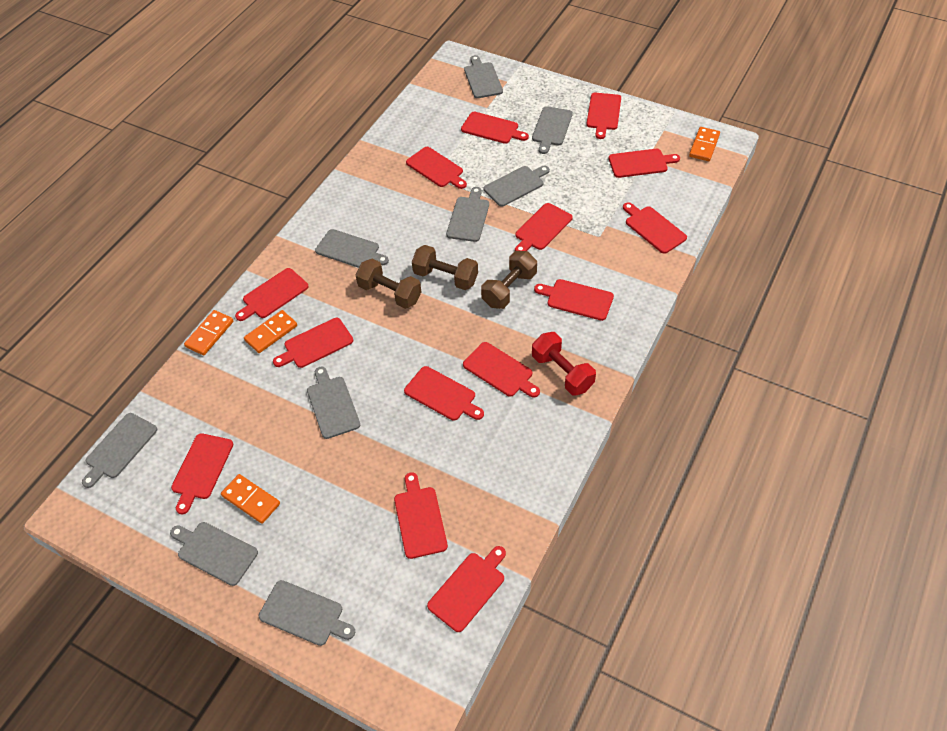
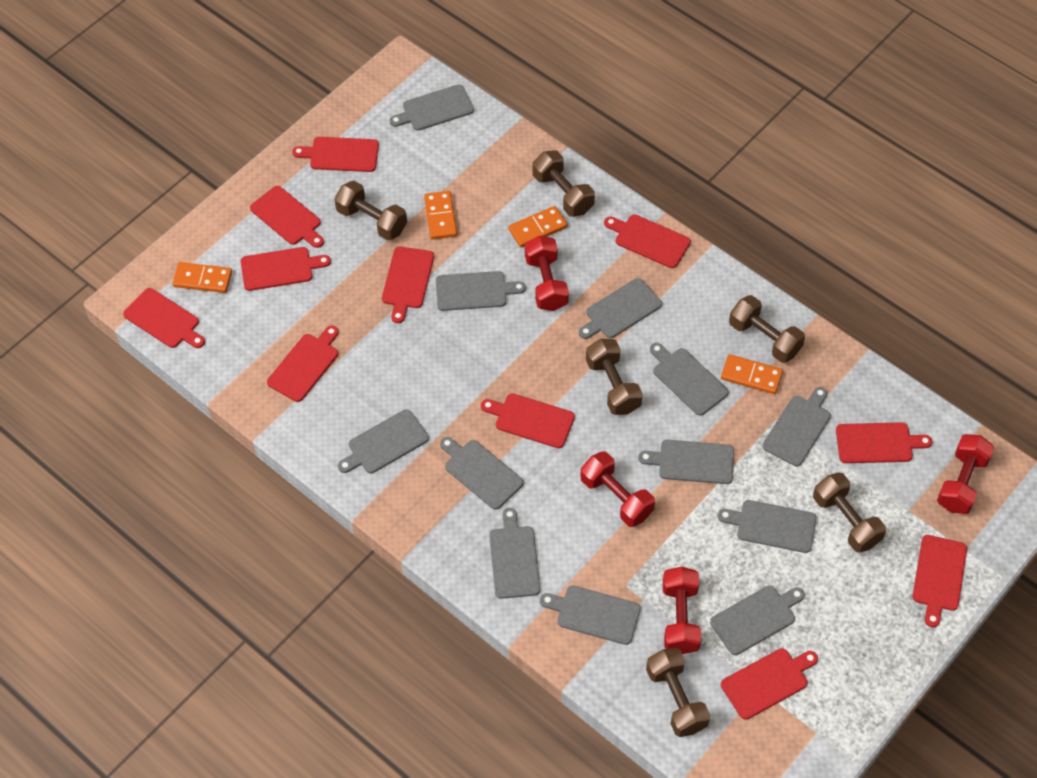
brown dumbbell: [355,258,421,309] [412,245,478,290] [481,251,537,309] = 3 -> [334,181,407,241] [533,150,595,217] [586,339,643,415] [646,648,710,737] [729,295,805,363] [813,472,886,553] = 6
grey cutting board: [82,413,157,488] [170,522,258,586] [259,580,355,646] [307,366,360,439] [315,229,389,268] [446,187,489,242] [464,55,503,98] [484,166,550,207] [532,106,573,154] = 9 -> [338,409,429,473] [389,84,474,131] [436,271,526,311] [440,437,524,510] [489,508,540,599] [540,585,641,645] [579,278,662,339] [638,440,734,484] [650,343,729,416] [710,586,805,655] [718,500,816,553] [762,387,831,466] = 12
red cutting board: [171,433,233,514] [235,268,309,321] [273,318,353,368] [394,472,448,559] [404,366,484,421] [406,147,467,189] [427,546,506,632] [461,112,529,144] [463,342,540,398] [515,203,573,251] [534,279,614,321] [586,93,621,139] [609,149,680,178] [623,202,687,254] = 14 -> [123,288,205,348] [241,247,331,291] [250,186,324,248] [267,326,339,402] [292,137,379,172] [382,247,434,323] [481,393,575,448] [604,214,691,268] [721,648,818,720] [836,422,932,463] [913,535,967,627] = 11
red dumbbell: [532,332,596,396] = 1 -> [525,236,569,311] [580,451,655,527] [663,567,701,654] [937,434,994,514] = 4

